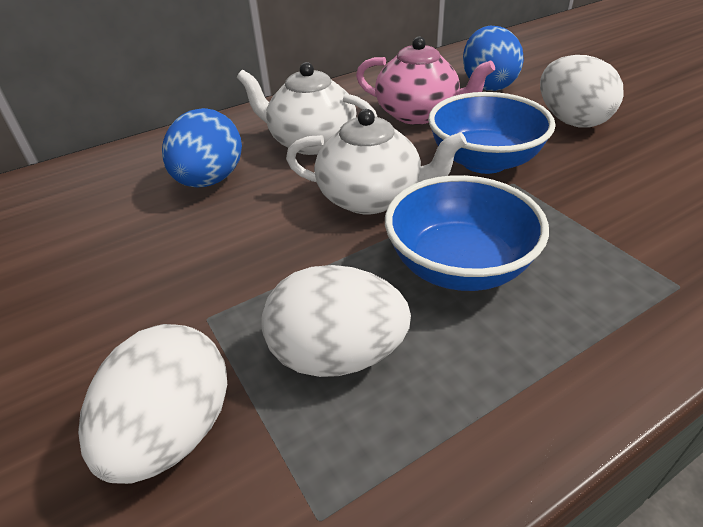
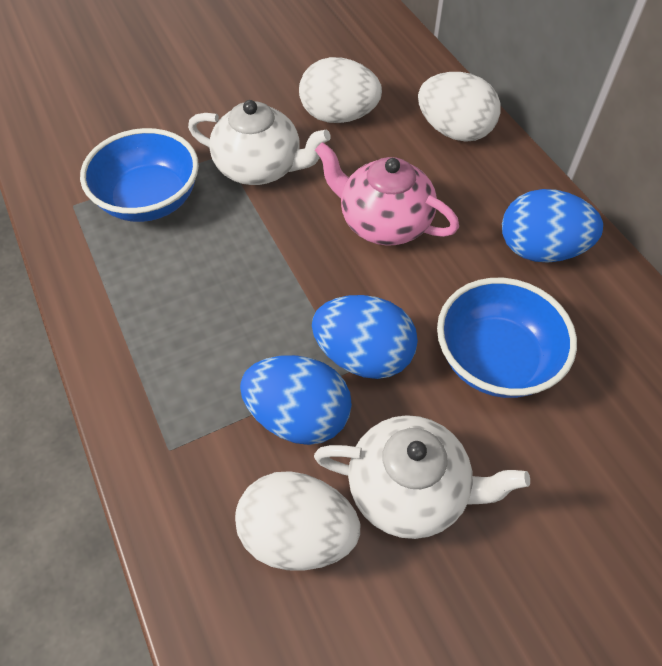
blue egg: [162,108,242,188] [463,26,524,91] = 2 -> [240,355,352,445] [312,295,418,379] [502,189,603,263] = 3

